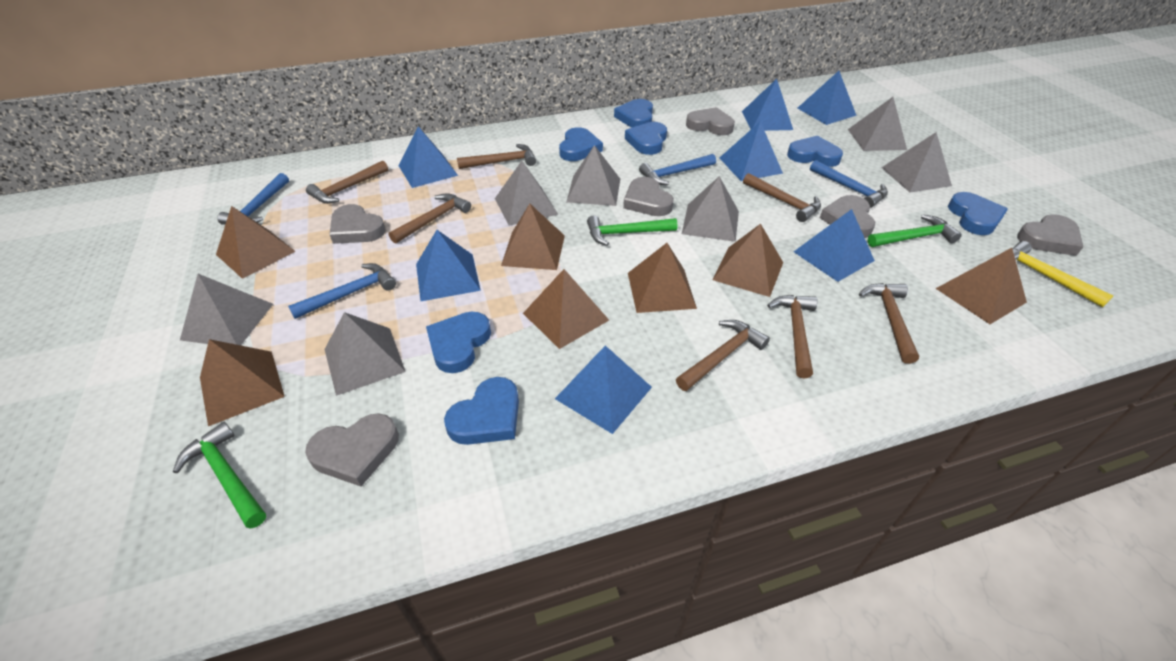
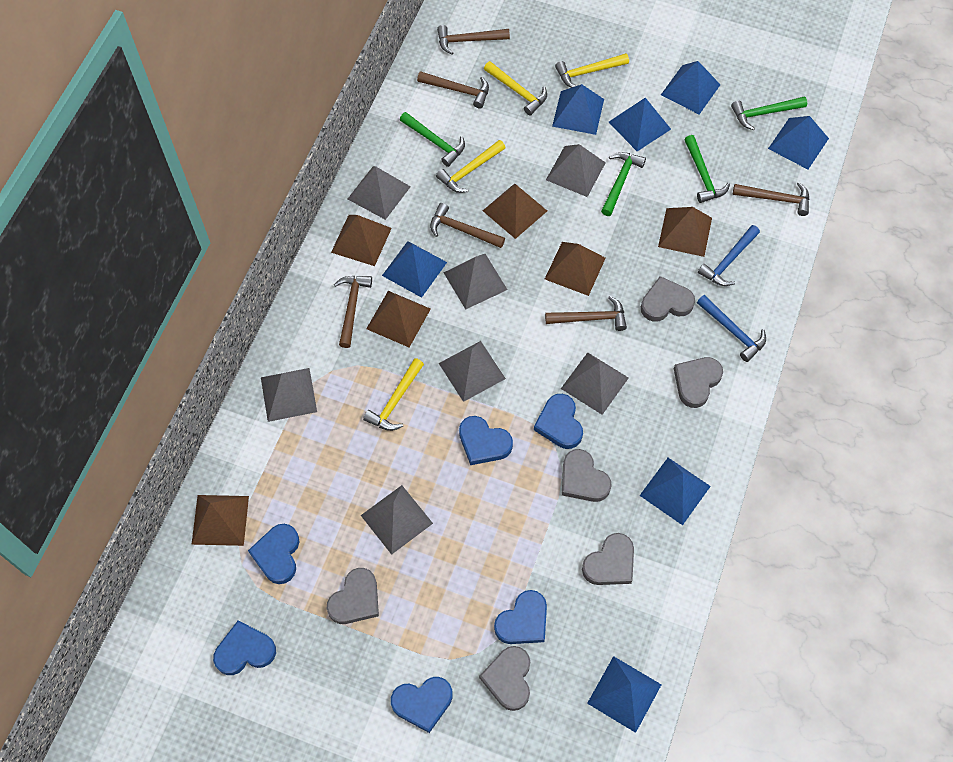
blue hammer: [217,173,289,225] [288,263,396,319] [639,154,716,185] [810,160,888,208] = 4 -> [697,295,766,362] [698,225,760,286] = 2
blue heart: [426,312,491,373] [444,377,519,445] [559,127,603,161] [614,99,653,128] [625,122,667,155] [787,136,843,167] [948,192,1008,235] = 7 -> [213,621,276,675] [248,524,299,584] [391,677,453,733] [459,416,513,465] [494,590,547,644] [534,394,583,449] = 6
brown hammer: [306,160,388,204] [388,193,471,244] [457,144,536,169] [676,320,770,391] [743,173,821,222] [767,295,818,378] [859,283,919,364] = 7 -> [334,276,372,348] [417,71,489,109] [430,203,505,248] [437,25,510,54] [545,296,627,331] [733,182,809,216] = 6
brown pyramid: [200,339,285,426] [216,206,296,279] [501,204,565,270] [523,269,609,349] [628,243,697,313] [712,224,783,297] [935,248,1027,324] = 7 -> [191,495,249,546] [331,215,392,266] [366,291,431,347] [483,183,547,239] [545,242,606,296] [658,207,712,257] = 6
green hammer: [173,422,266,529] [587,215,678,246] [868,215,962,247] = 3 -> [400,112,465,167] [601,152,646,216] [684,135,730,203] [731,96,807,130] = 4
yellow hammer: [1012,241,1113,308] = 1 -> [363,358,424,431] [436,140,506,193] [484,61,547,116] [555,53,629,88] = 4

